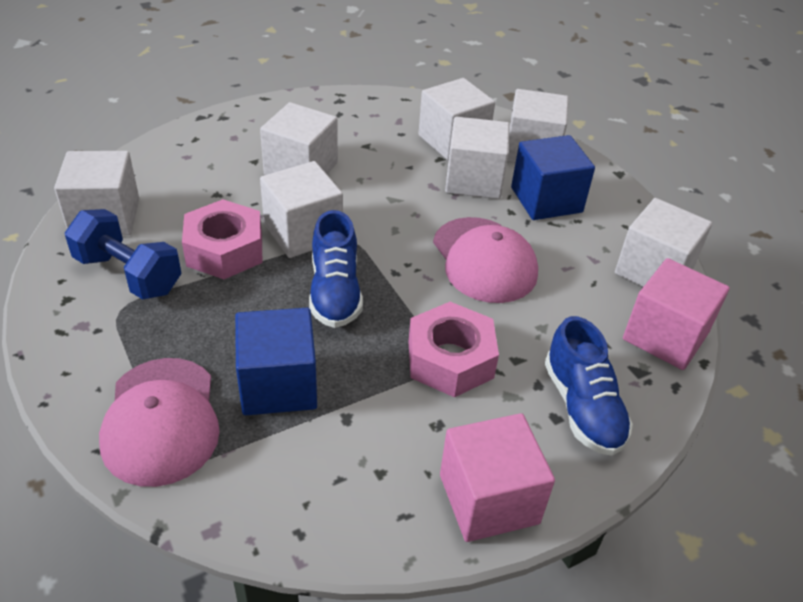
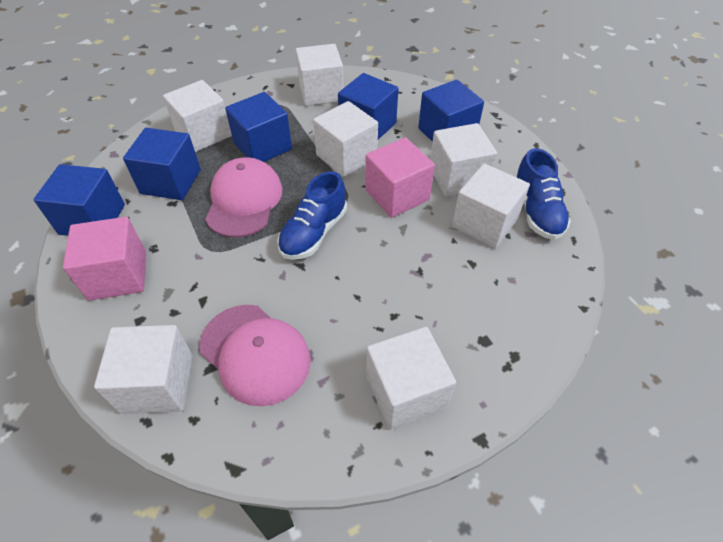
blue cube: [235,308,317,415] [511,135,595,220] = 2 -> [33,164,125,236] [123,128,201,200] [225,92,292,162] [338,73,399,140] [418,80,484,142] = 5
blue dumbbell: [65,209,182,299] = 1 -> none = 0
pink nut: [182,199,262,279] [409,302,499,397] = 2 -> none = 0

